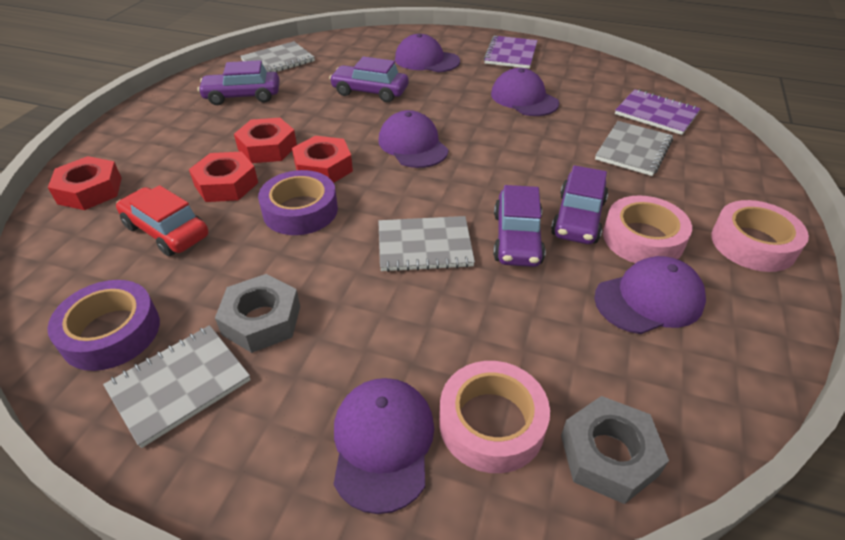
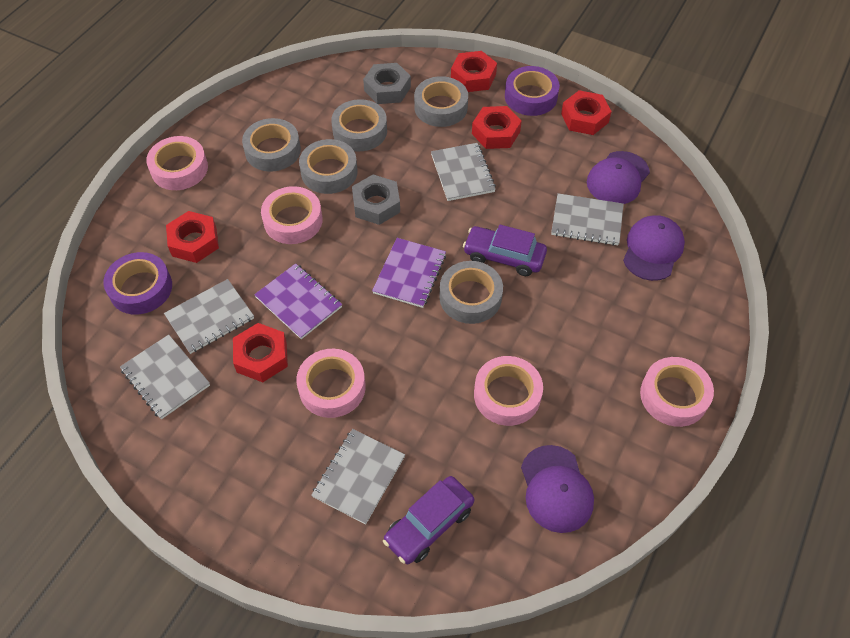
grey notebook: [103,325,251,448] [240,41,315,73] [378,216,475,272] [595,121,673,176] = 4 -> [120,334,210,419] [164,279,254,354] [311,429,405,525] [431,143,496,201] [551,193,624,245] = 5
grey tape: none = 0 -> [242,118,301,172] [299,139,358,194] [331,99,387,151] [414,76,468,127] [439,261,503,324] = 5
pink tape: [439,361,550,473] [603,195,692,263] [711,200,809,272] = 3 -> [146,136,208,190] [261,186,323,244] [296,349,366,418] [474,356,543,426] [640,357,714,427] = 5
purple cap: [334,378,434,514] [379,110,448,168] [395,34,460,72] [491,68,559,116] [594,256,706,334] = 5 -> [521,445,594,533] [587,151,650,204] [623,215,685,281] = 3
purple car: [198,60,280,105] [329,56,408,102] [493,185,546,267] [551,165,608,244] = 4 -> [383,476,474,564] [463,225,547,276] = 2
red car: [116,185,208,256] = 1 -> none = 0
red nut: [48,156,122,210] [189,152,258,202] [234,118,297,163] [292,136,353,183] = 4 -> [166,211,219,263] [233,323,288,382] [451,51,497,92] [472,106,522,149] [561,90,612,135] = 5

